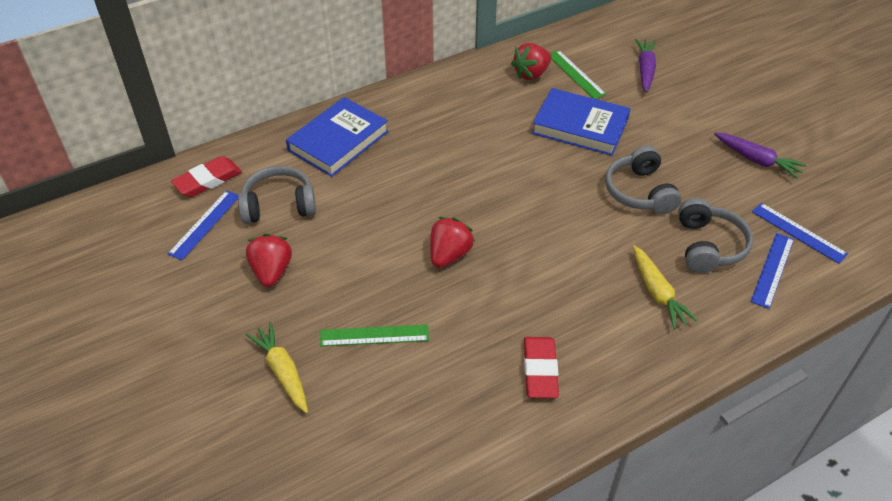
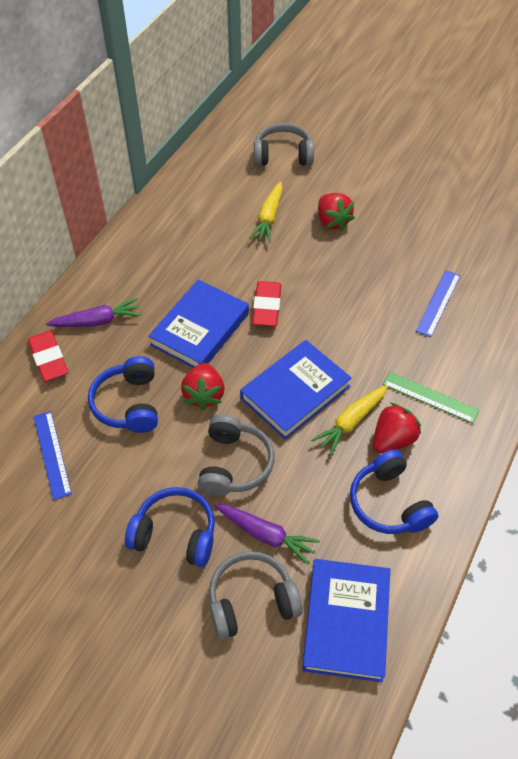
blue book: [286,97,389,177] [532,88,630,156] = 2 -> [148,279,249,368] [240,340,352,440] [302,559,390,682] = 3
blue headphones: none = 0 -> [88,356,158,433] [125,487,215,567] [350,449,438,534] = 3
blue ruler: [168,190,238,260] [751,233,794,309] [752,203,848,264] = 3 -> [34,411,72,500] [416,270,461,337] = 2
green ruler: [320,325,429,346] [550,50,606,99] = 2 -> [383,372,479,423] = 1

